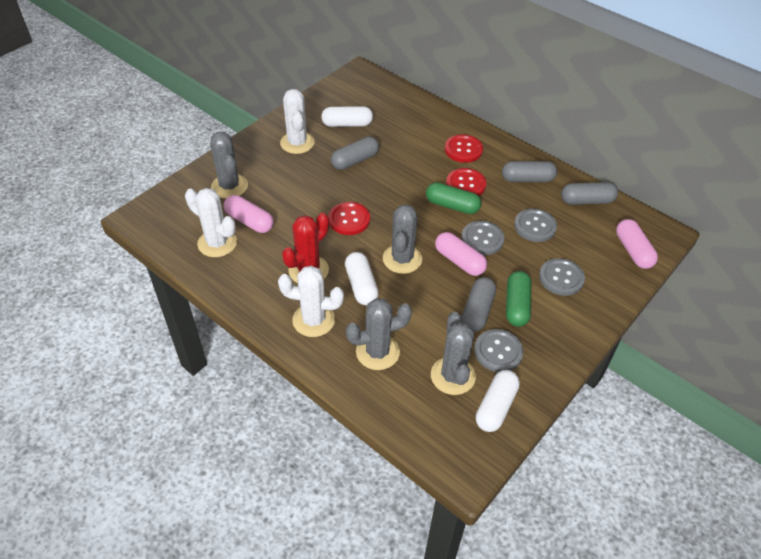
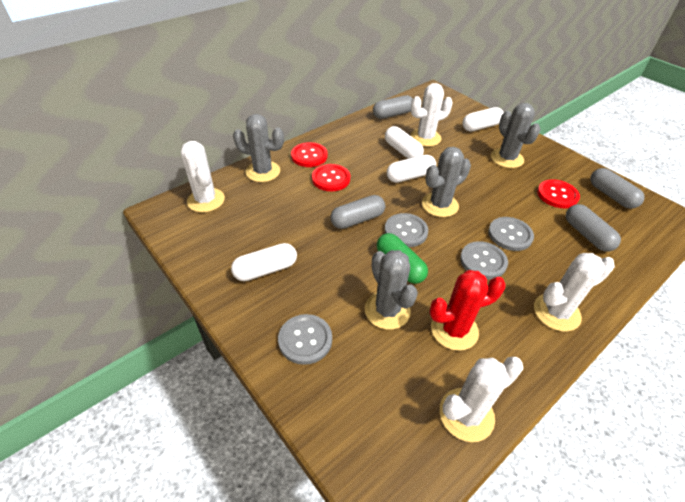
green capsule: [426,182,482,214] [506,271,531,327] = 2 -> [377,233,428,284] = 1
pink capsule: [224,195,274,233] [435,232,487,276] [616,219,658,269] = 3 -> none = 0
white cactus: [185,188,237,257] [278,266,344,337] [280,89,315,154] = 3 -> [181,141,225,212] [410,83,453,147] [440,357,524,442] [534,253,615,331] = 4
white capsule: [321,106,373,127] [345,252,379,305] [476,370,520,432] = 3 -> [231,243,297,281] [385,126,424,159] [387,155,436,183] [462,107,504,131] = 4

